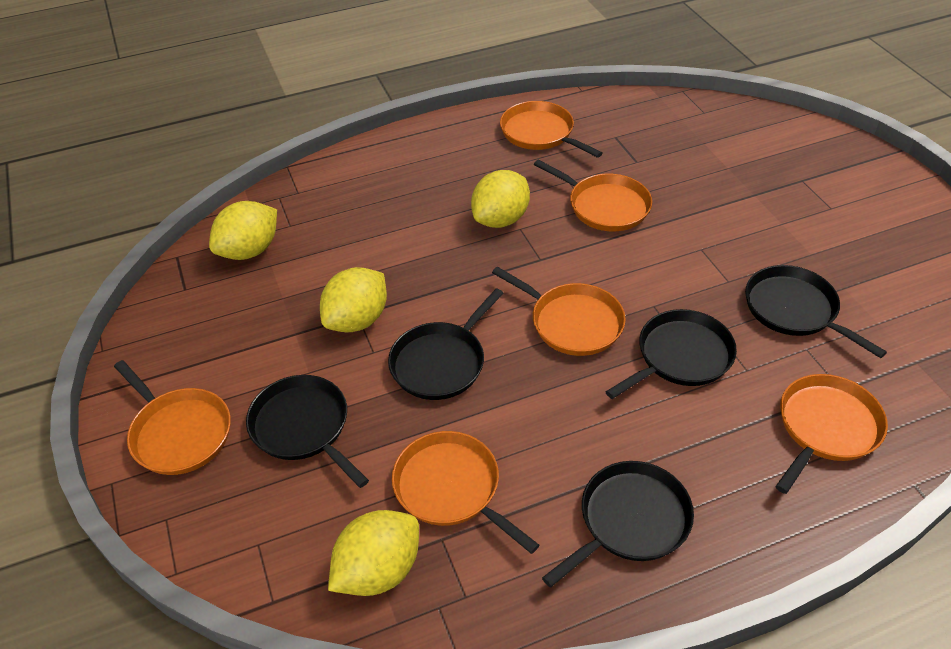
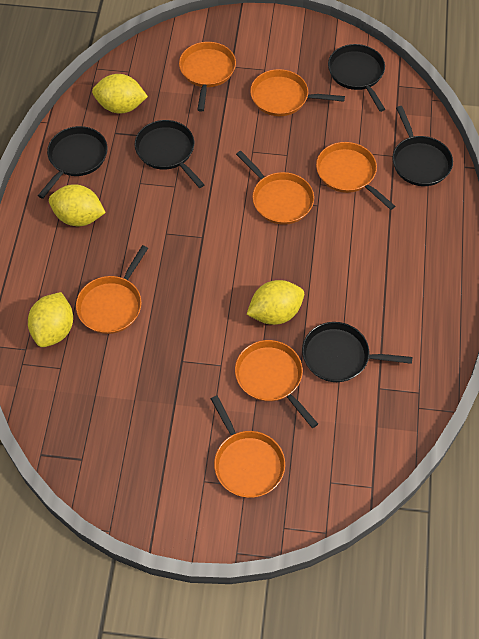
orange pan: [114,360,231,475] [392,431,539,554] [492,267,626,356] [500,101,603,158] [534,159,652,231] [775,374,888,494] = 6 -> [76,245,148,334] [179,42,236,112] [211,396,285,498] [235,340,318,428] [236,151,314,225] [250,69,345,116] [316,142,395,210] = 7

